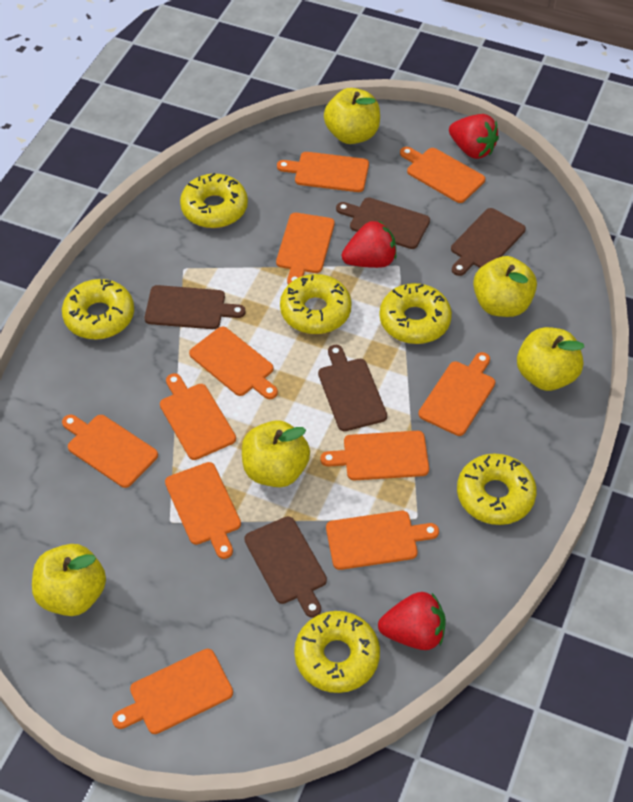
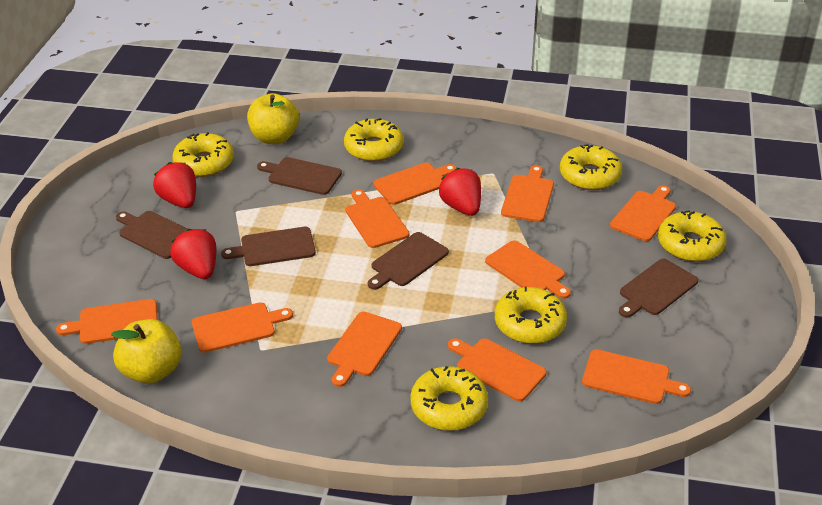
orange cutting board: [62,415,158,488] [112,649,233,734] [160,373,236,460] [165,462,241,559] [189,326,278,399] [276,213,335,284] [277,152,369,192] [320,431,429,480] [326,511,439,570] [400,147,485,203] [418,352,495,436] = 11 -> [56,299,158,344] [192,302,293,353] [327,311,402,387] [346,189,409,248] [373,163,457,205] [448,338,546,402] [485,240,571,299] [501,165,554,222] [582,349,691,404] [610,185,676,241] = 10
yellow apple: [32,544,106,616] [242,420,310,487] [324,88,380,144] [473,256,537,317] [517,327,584,391] = 5 -> [111,319,181,384] [247,93,299,144] = 2

